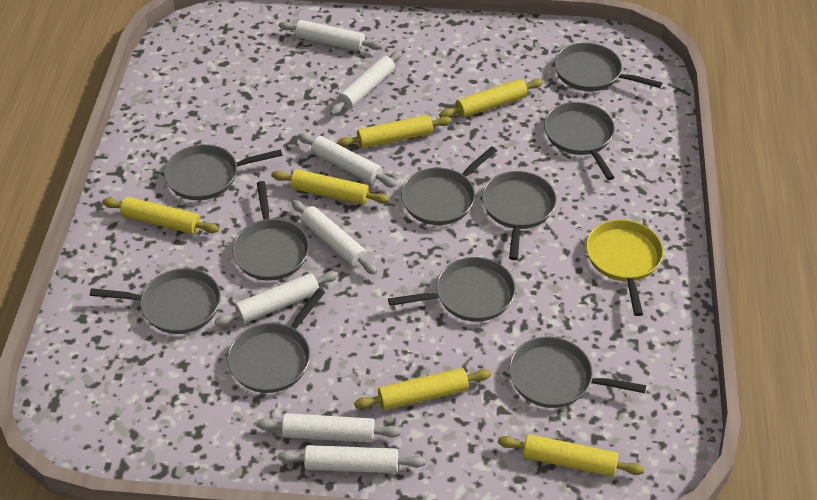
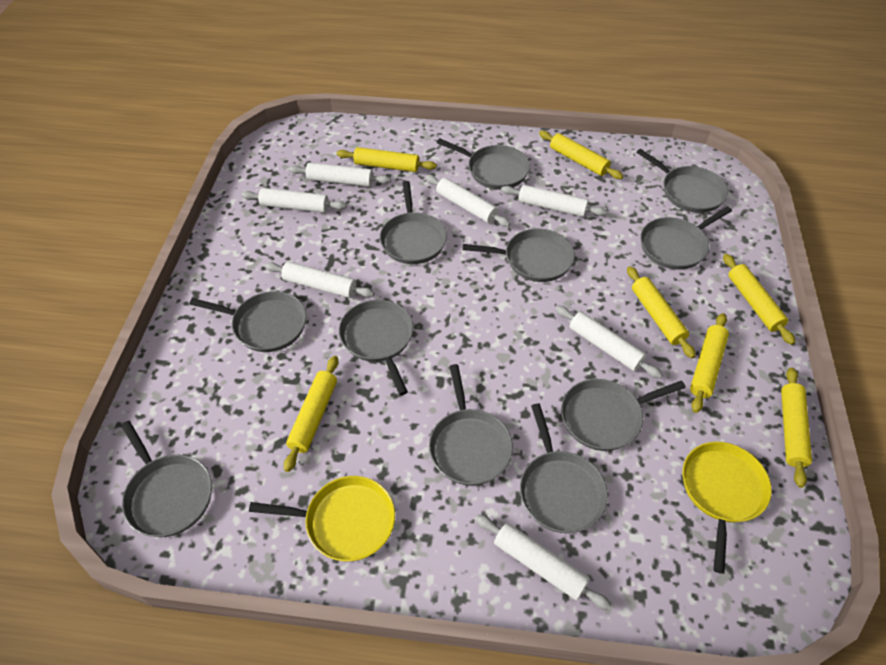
grey pan: [90,268,221,334] [164,144,282,200] [227,288,325,393] [232,181,309,281] [388,257,516,322] [401,146,497,225] [482,171,557,260] [509,337,646,408] [544,102,615,180] [555,43,662,91] = 10 -> [121,421,212,537] [189,291,306,352] [339,300,413,395] [380,181,447,264] [429,364,513,486] [437,138,530,190] [463,228,575,282] [520,404,608,533] [561,379,686,451] [636,149,728,213] [640,206,732,270] = 11
yellow pan: [586,219,664,316] = 1 -> [249,476,395,561] [682,442,772,574] = 2
yellow rolling pin: [102,197,219,234] [271,169,389,205] [337,115,452,148] [354,368,491,410] [439,79,543,118] [498,434,645,477] = 6 -> [284,356,339,472] [337,147,437,172] [539,131,623,179] [627,266,696,358] [690,313,729,413] [723,254,795,345] [781,367,812,488] = 7

